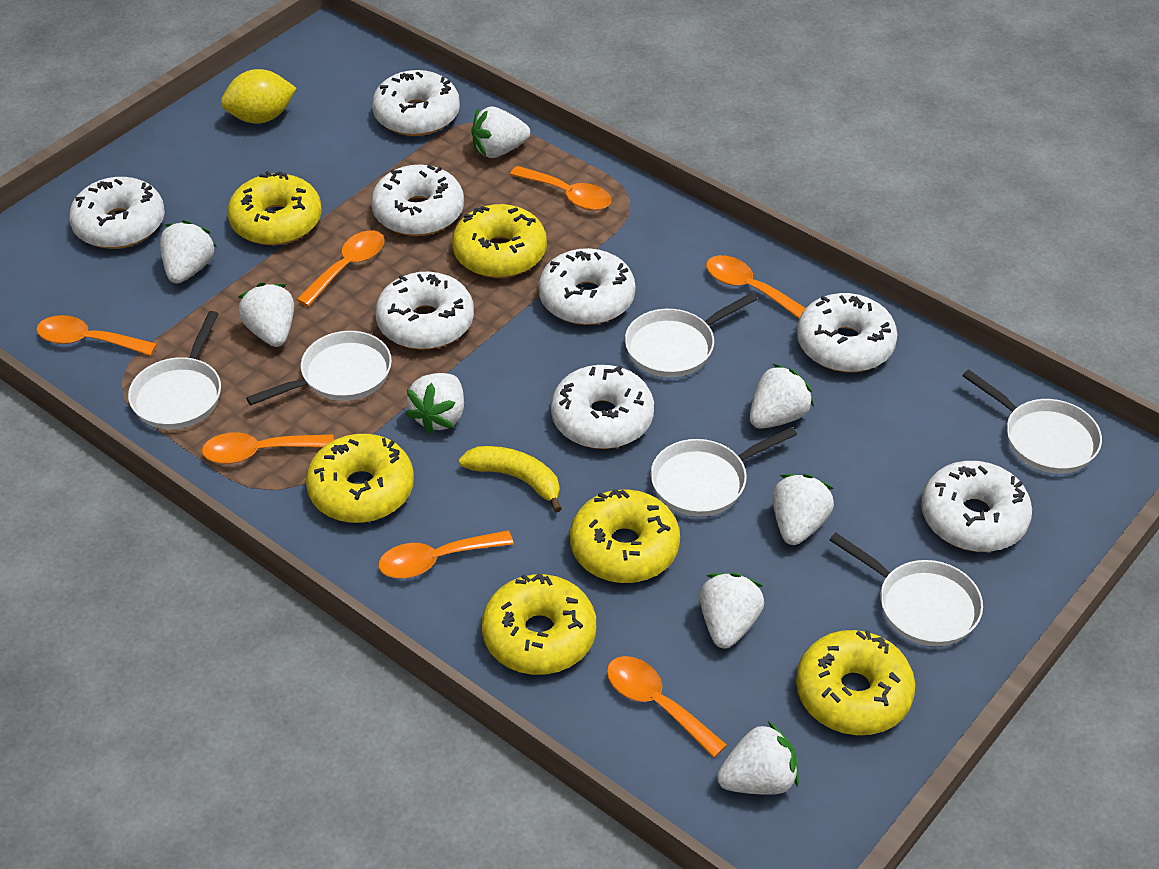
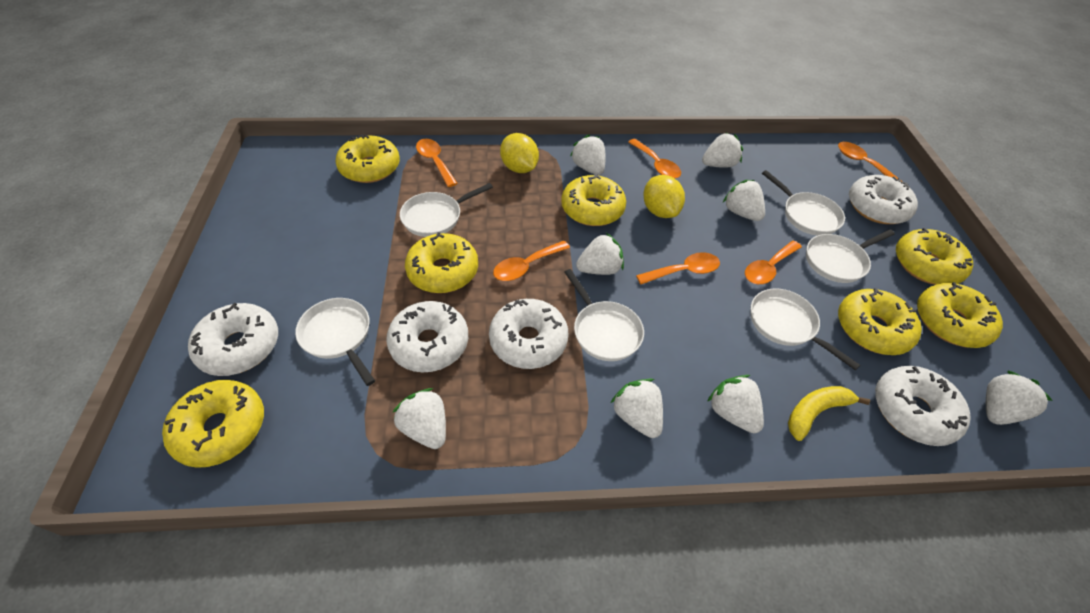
orange spoon: [36,315,157,356] [202,432,334,464] [296,230,385,307] [378,530,514,578] [510,166,611,210] [607,656,727,758] [706,255,806,319] = 7 -> [416,139,458,187] [493,241,570,281] [628,139,681,178] [636,252,720,284] [745,240,802,284] [838,142,903,182] = 6
white donut: [69,177,165,249] [371,164,464,236] [372,70,460,136] [375,272,474,349] [538,248,635,325] [551,365,654,449] [797,293,897,372] [921,461,1032,552] = 8 -> [188,303,278,376] [386,301,468,372] [489,299,568,369] [849,175,918,224] [875,366,971,446] = 5
yellow donut: [227,171,322,245] [306,434,414,523] [452,204,547,278] [482,573,596,675] [570,489,680,583] [796,630,915,735] = 6 -> [162,380,264,468] [336,134,400,183] [405,232,478,293] [561,174,626,226] [838,288,922,355] [896,228,973,285] [917,282,1003,348] = 7
yellow lemon: [221,69,297,123] = 1 -> [500,133,539,173] [643,175,685,218] = 2

